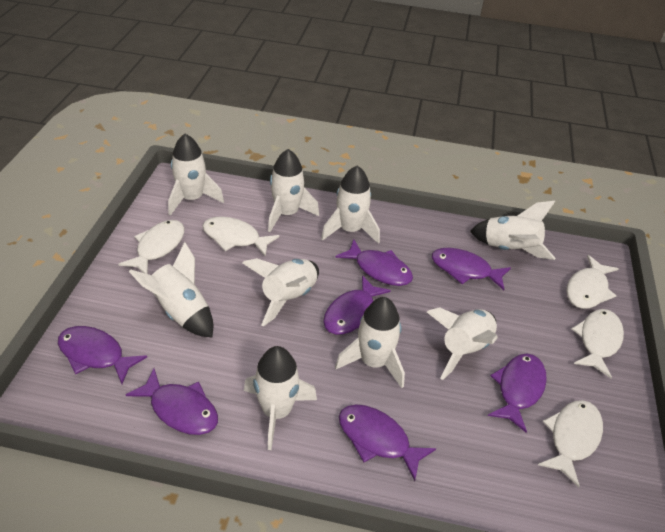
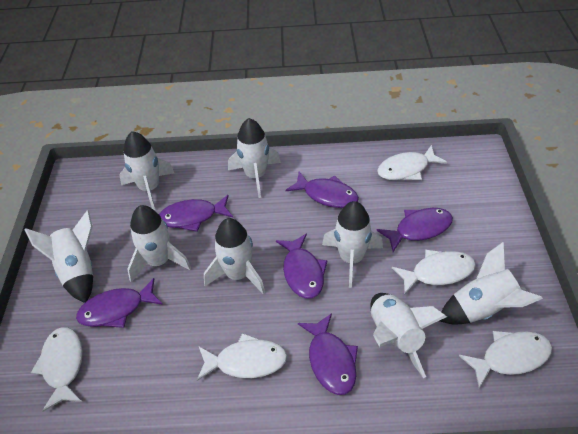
purple fish: [58,326,147,384] [126,369,218,435] [323,275,391,335] [335,239,413,286] [339,405,436,481] [432,248,511,290] [488,354,547,433] = 7 -> [76,278,163,328] [159,195,233,232] [276,233,327,299] [285,172,359,208] [298,313,358,395] [376,208,453,252] = 6
white rocket: [129,242,213,337] [168,134,224,216] [243,258,319,326] [244,346,317,450] [268,149,319,232] [321,166,380,244] [335,297,405,388] [427,307,498,380] [470,201,555,260] = 9 -> [25,210,93,303] [119,131,174,210] [127,205,191,282] [204,218,265,294] [228,118,281,198] [322,201,383,288] [370,293,447,378] [440,242,543,324] = 8

